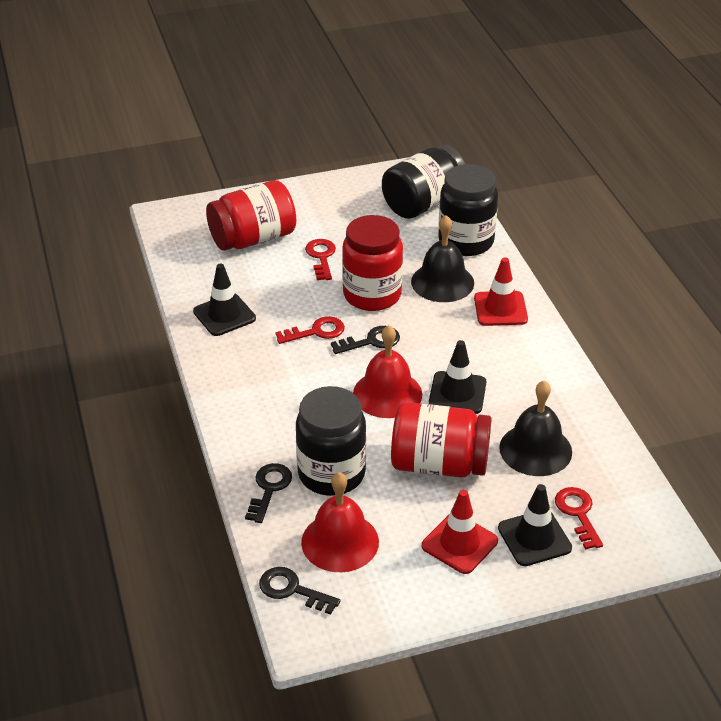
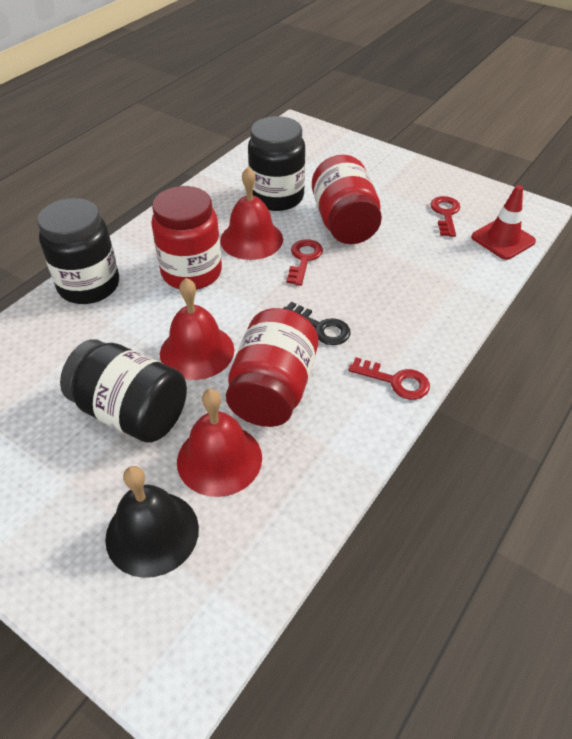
black bell: [411,215,474,302] [499,380,572,476] = 2 -> [105,466,199,578] = 1
black key: [245,463,292,523] [259,567,340,615] [331,326,400,354] = 3 -> [283,302,350,345] = 1
black traffic cone: [193,264,256,336] [429,340,486,414] [498,484,572,566] = 3 -> none = 0
red bell: [301,472,379,572] [353,325,422,418] = 2 -> [160,278,234,380] [177,389,262,497] [220,167,283,260] = 3
red traffic cone: [422,490,498,574] [474,257,528,326] = 2 -> [471,185,536,260] = 1

